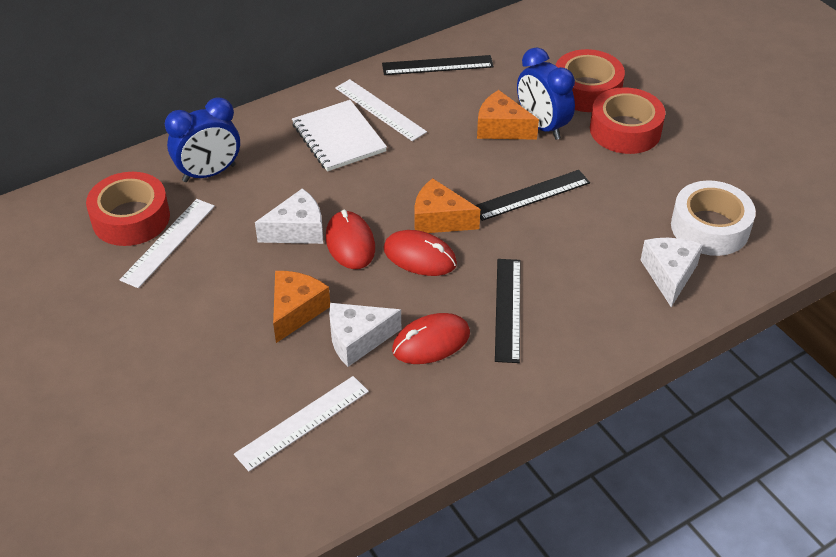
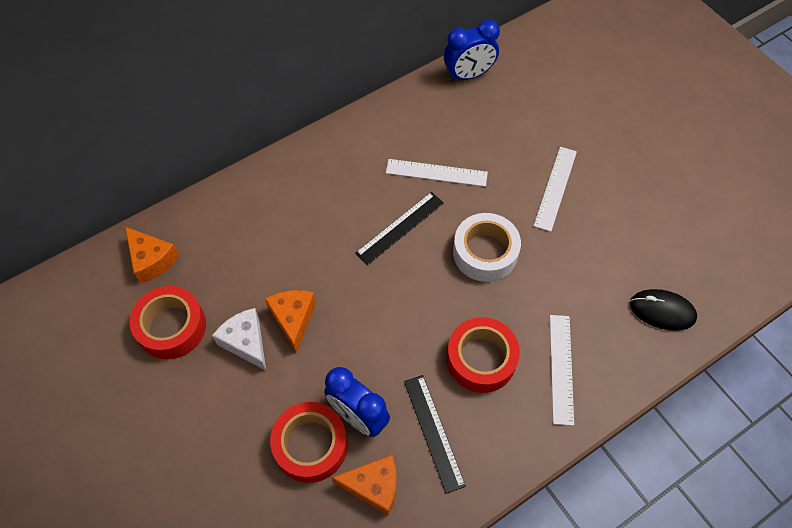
black mouse: none = 0 -> [630,289,697,331] = 1
black ruler: [382,55,494,75] [475,170,590,221] [495,259,521,363] = 3 -> [355,192,444,265] [404,375,466,494] = 2
red mouse: [326,210,375,269] [384,230,457,276] [392,313,470,364] = 3 -> none = 0
white cheese: [255,188,323,244] [329,303,401,367] [641,238,703,307] = 3 -> [212,308,266,370] = 1
white notebook: [292,100,387,172] = 1 -> none = 0

